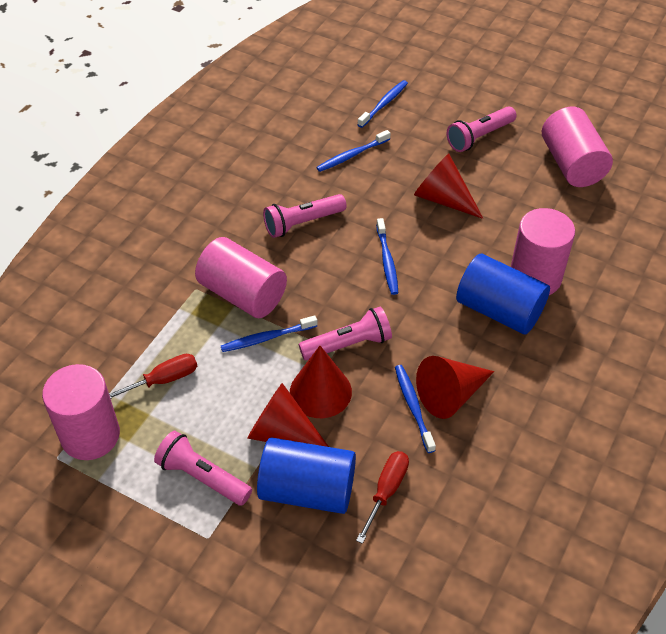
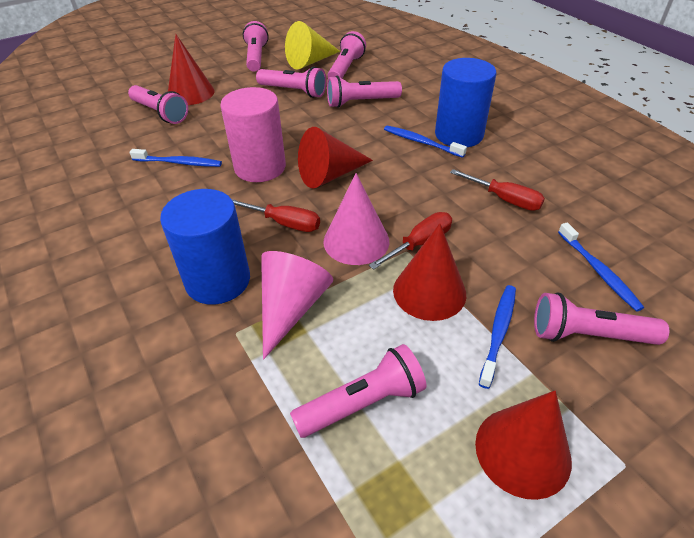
blue toothbrush: [221,315,318,352] [316,130,390,172] [357,80,408,128] [376,218,398,295] [395,365,436,453] = 5 -> [130,149,222,167] [384,125,467,158] [479,285,516,389] [558,222,644,312] = 4
pink cone: none = 0 -> [261,251,333,360] [323,173,389,265] = 2
pink cylinder: [42,364,120,460] [195,237,287,318] [511,208,575,295] [542,107,613,187] = 4 -> [220,87,286,182] = 1
pink flashlight: [154,431,252,506] [263,194,347,238] [299,307,392,360] [447,106,516,152] = 4 -> [128,85,188,124] [243,21,269,72] [256,67,326,98] [290,344,427,438] [327,31,366,78] [327,76,402,108] [534,293,669,345] = 7
red screwdriver: [109,354,197,399] [356,451,409,544] = 2 -> [232,199,320,232] [369,212,452,270] [450,169,545,211] = 3
yellow cone: none = 0 -> [285,21,340,69] = 1

